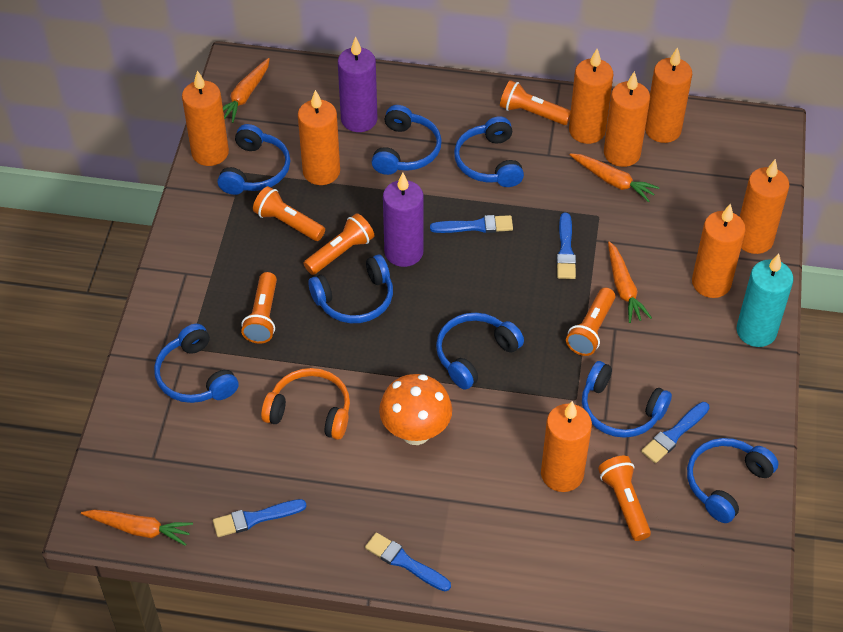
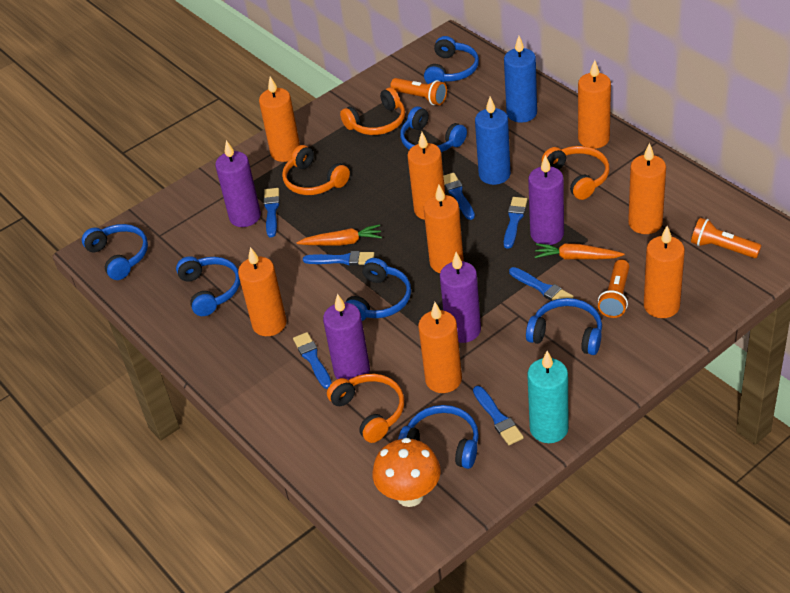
blue brush: [213,499,307,537] [365,532,451,591] [430,215,513,233] [556,213,576,279] [641,402,710,463] = 5 -> [264,188,280,238] [293,332,332,389] [303,251,374,266] [444,173,475,220] [473,386,524,445] [504,197,527,249] [509,267,574,307] = 7
blue candle: none = 0 -> [475,97,511,185] [504,36,537,123] = 2
blue headphones: [154,324,239,403] [217,124,290,195] [308,255,393,323] [372,105,442,175] [436,313,524,390] [454,116,524,187] [582,361,672,438] [687,438,779,523] = 8 -> [82,224,148,280] [176,256,240,316] [345,258,411,321] [398,405,479,469] [400,106,467,152] [424,36,479,84] [526,298,602,355] = 7
orange carrot: [81,510,193,546] [223,58,270,123] [569,153,659,202] [608,241,652,323] = 4 -> [297,224,382,246] [535,243,624,260] = 2
orange flashlight: [241,272,277,344] [253,186,325,241] [303,213,374,275] [500,80,571,125] [566,288,615,356] [598,456,651,541] = 6 -> [390,78,447,105] [598,259,630,318] [691,218,762,258] = 3
orange headphones: [261,368,350,440] = 1 -> [282,145,350,195] [327,374,404,443] [340,87,405,135] [541,146,610,200] = 4
purple candle: [338,36,377,132] [383,172,424,267] = 2 -> [215,140,261,227] [323,294,370,380] [440,252,481,343] [528,155,564,245] = 4

